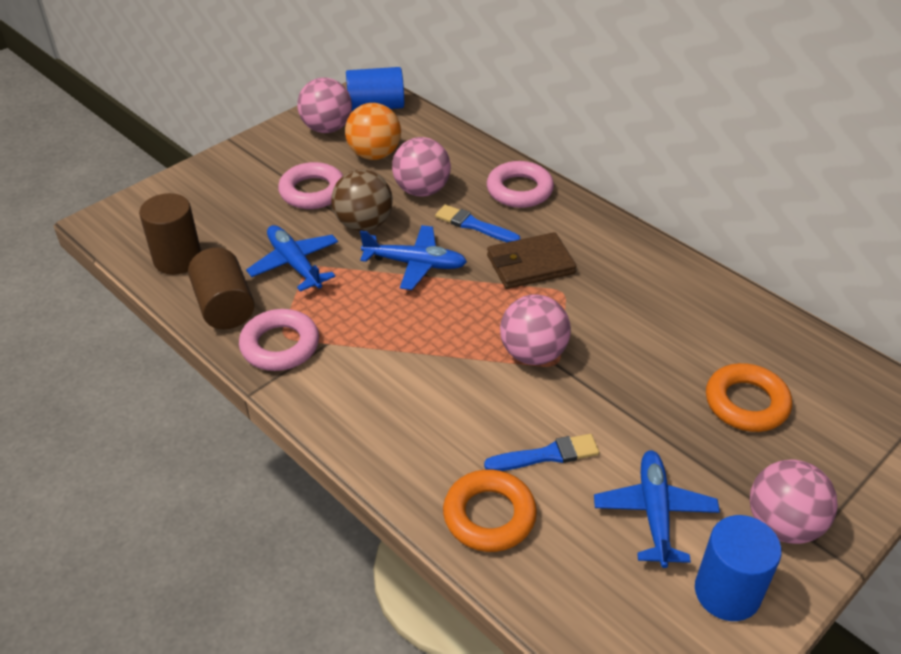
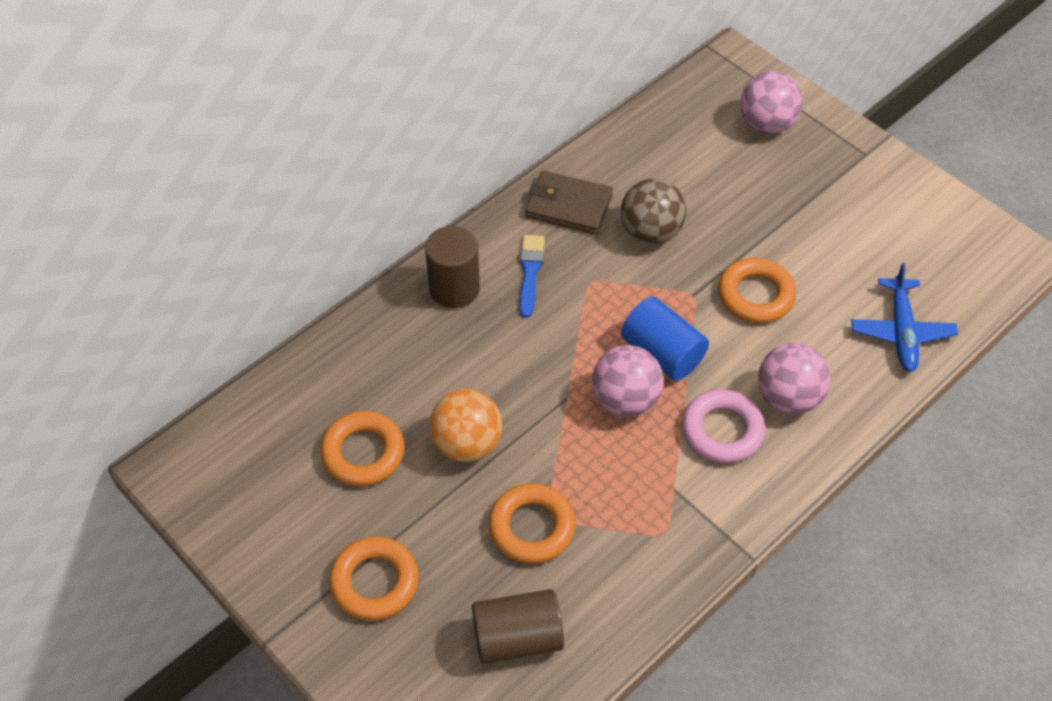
blue brush: [435,205,521,242] [484,434,599,471] = 2 -> [519,235,545,318] = 1
blue cylinder: [346,67,404,112] [695,515,782,621] = 2 -> [621,297,709,381] = 1
blue plane: [246,225,338,292] [360,225,467,290] [594,450,720,568] = 3 -> [851,263,958,372] = 1
orange ring: [443,470,537,552] [706,363,792,432] = 2 -> [320,411,405,486] [329,537,419,620] [489,483,575,564] [718,257,796,323] = 4
pink ball: [297,78,352,133] [392,137,451,197] [500,294,571,365] [750,460,838,544] = 4 -> [592,345,663,417] [740,71,803,134] [758,343,831,414] = 3
pink ring: [239,309,319,371] [278,162,343,209] [487,161,554,208] = 3 -> [682,389,765,463] = 1

